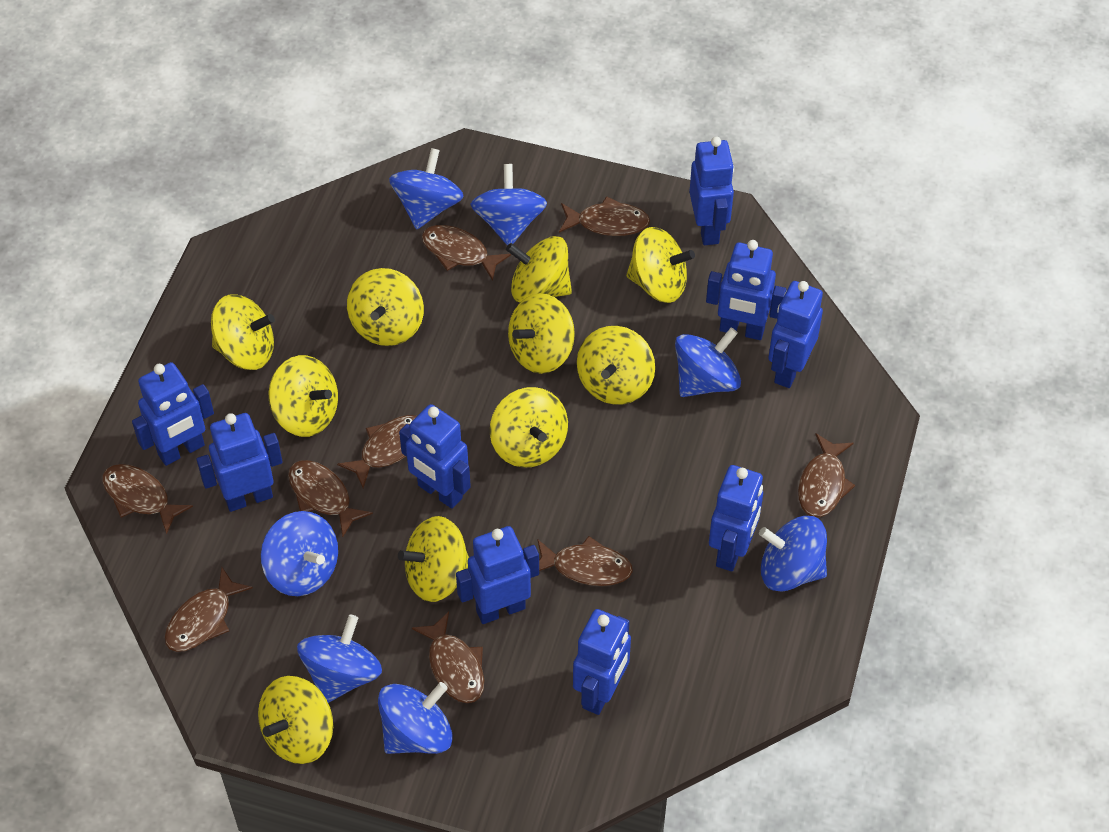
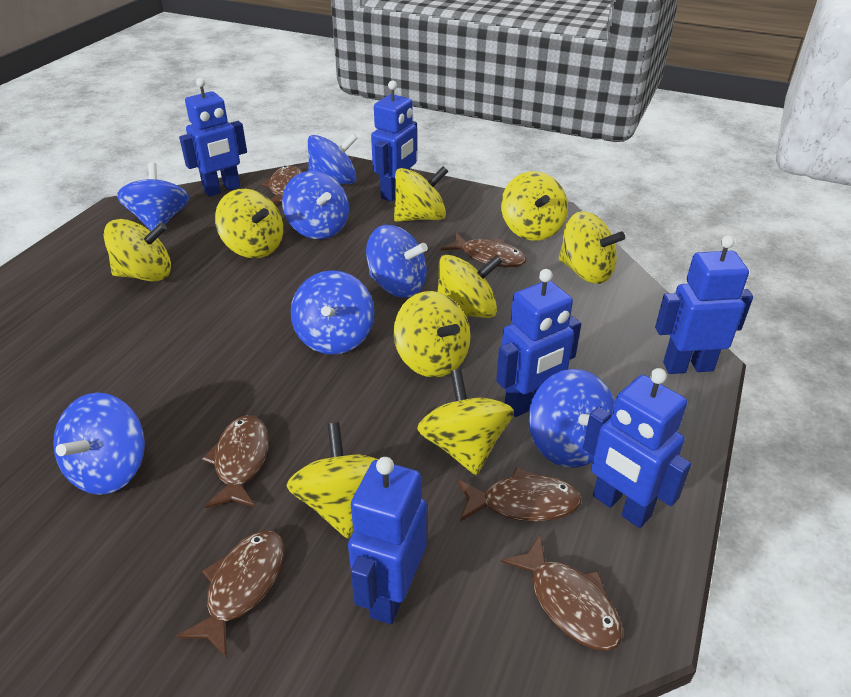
blue robot: [132,362,214,466] [197,413,283,512] [399,404,471,509] [456,526,539,624] [573,609,631,715] [689,137,734,245] [706,240,787,340] [709,465,763,571] [768,281,823,388] = 9 -> [179,78,247,197] [348,457,427,624] [371,80,417,202] [496,269,581,417] [583,368,692,528] [655,235,753,374] = 6
brown fish: [102,464,193,534] [165,567,253,652] [288,460,373,537] [337,415,417,488] [412,612,484,703] [422,225,511,281] [537,536,633,586] [559,196,650,236] [798,434,855,517] = 9 -> [176,530,284,658] [202,415,269,508] [261,165,302,203] [441,233,527,268] [458,467,582,522] [500,534,623,651] = 6
yellow spinning top: [211,294,275,370] [258,676,333,764] [269,355,338,437] [347,268,424,346] [398,516,469,602] [490,387,568,468] [506,236,572,302] [508,293,575,374] [577,326,655,405] [626,227,695,303] = 10 -> [104,219,171,281] [215,189,283,258] [286,422,379,539] [393,291,471,378] [394,166,449,222] [417,369,514,475] [438,255,503,318] [501,171,568,241] [559,211,625,284] = 9

